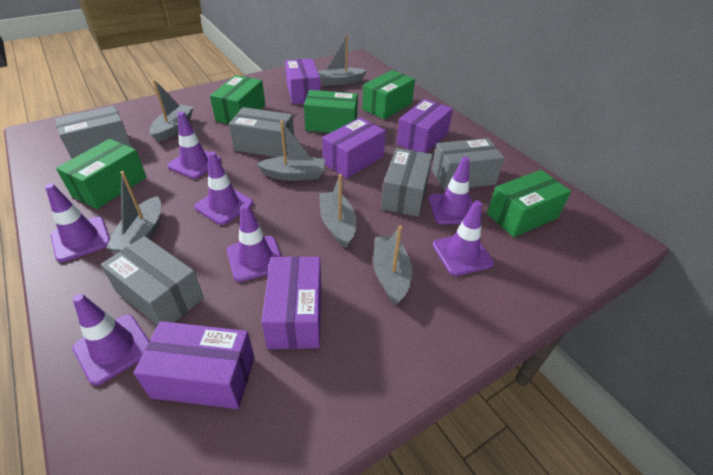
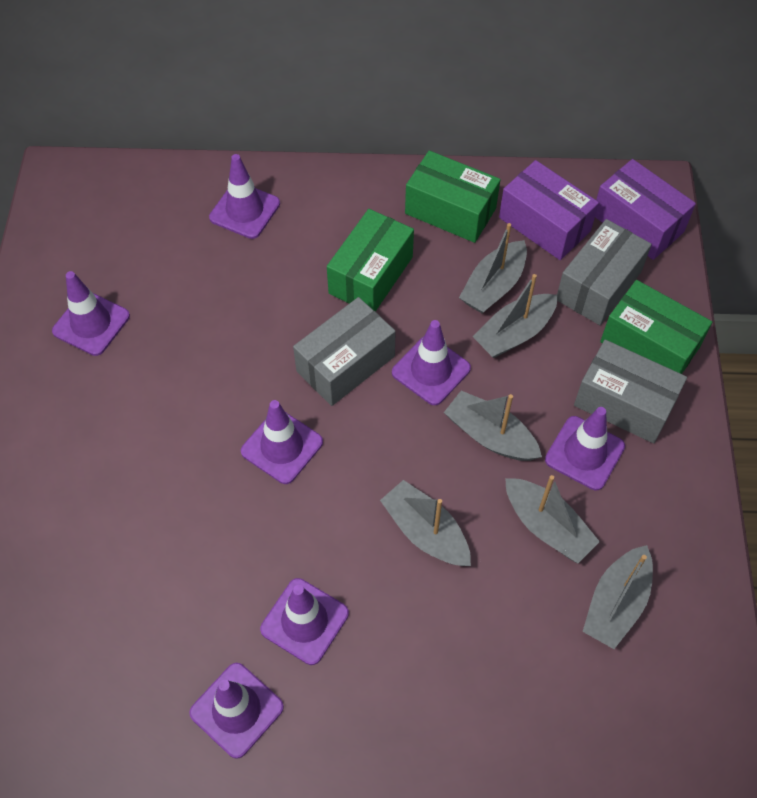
green box: [56,139,146,209] [210,75,265,124] [304,90,358,133] [362,70,415,119] [487,170,571,237] = 5 -> [327,209,414,312] [405,150,501,243] [600,280,712,374] = 3
grey box: [55,106,132,159] [100,236,204,326] [229,107,294,157] [381,148,433,217] [432,138,505,191] = 5 -> [293,297,396,406] [557,219,652,325] [574,340,687,443] = 3
purple box: [134,321,255,409] [261,256,321,349] [285,58,321,104] [322,117,386,179] [396,99,453,153] = 5 -> [499,160,599,260] [595,159,696,260] = 2

